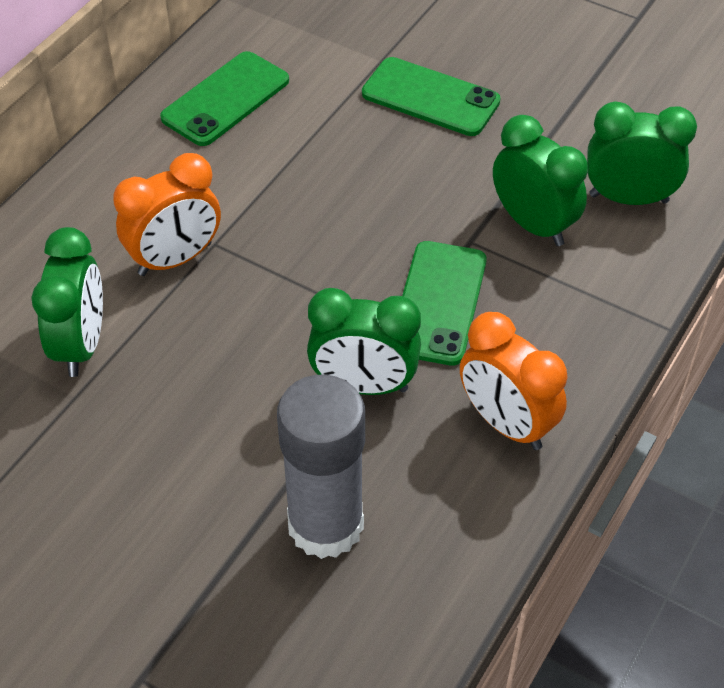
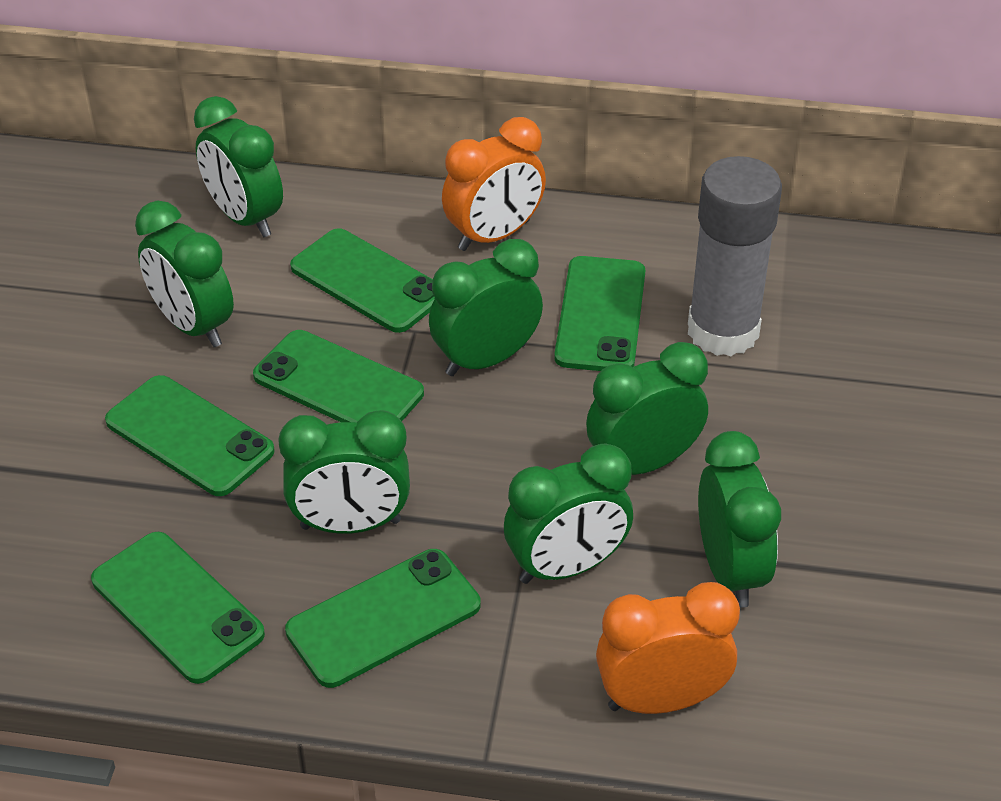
green clock: [31,227,103,377] [307,288,421,395] [493,115,588,246] [587,101,697,205] = 4 -> [135,201,234,347] [194,96,283,237] [278,410,410,534] [429,239,543,376] [504,444,633,584] [586,342,708,475] [698,431,781,608] = 7
green phone: [160,51,289,146] [362,57,501,136] [402,241,487,366] = 3 -> [91,532,265,684] [105,375,275,496] [253,330,424,423] [285,549,481,688] [290,228,435,333] [554,256,645,371] = 6

